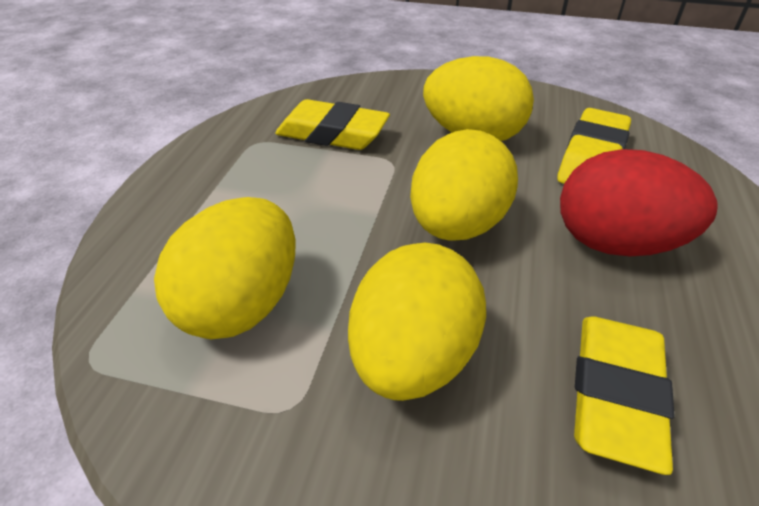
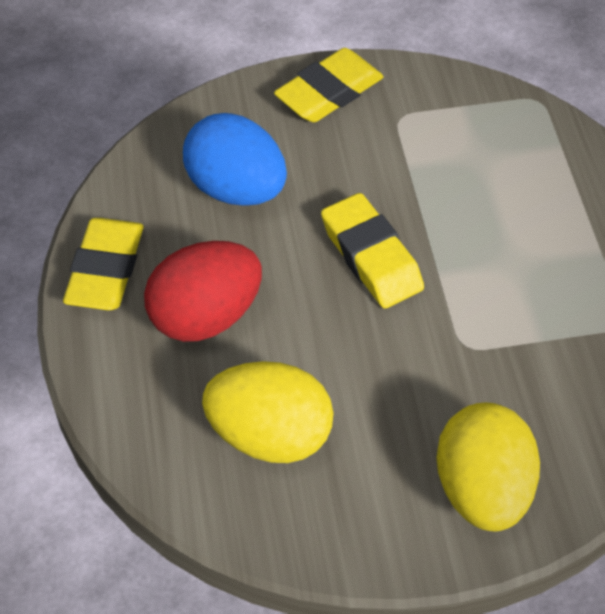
blue egg: none = 0 -> [183,113,287,206] = 1
yellow egg: [154,197,296,339] [348,243,486,401] [410,129,518,241] [423,56,534,141] = 4 -> [202,361,334,463] [436,402,540,531] = 2

